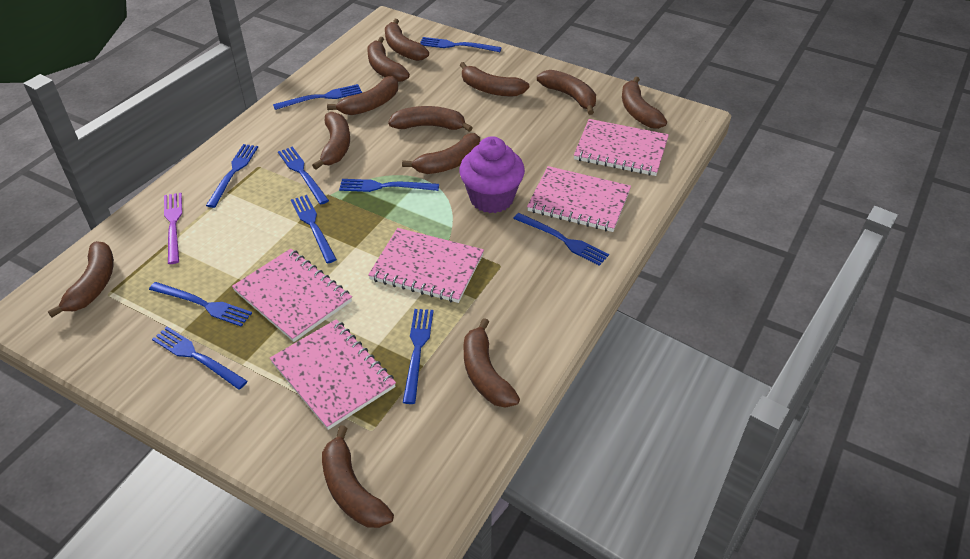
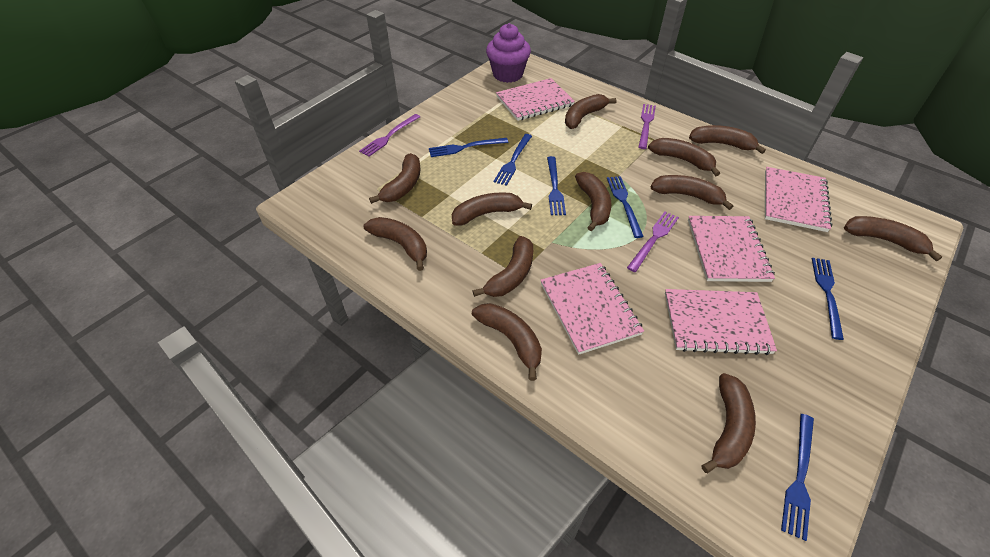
blue fork: [149,282,252,327] [152,327,248,390] [206,144,258,208] [273,84,362,110] [278,146,329,205] [291,195,337,263] [339,179,439,192] [403,309,434,404] [420,37,502,52] [513,213,609,266] = 10 -> [429,138,508,157] [493,134,532,186] [547,156,566,215] [607,176,644,238] [781,414,814,541] [812,258,844,340] = 6
purple fork: [164,193,182,264] = 1 -> [359,114,420,157] [627,212,679,272] [638,104,656,149] = 3

